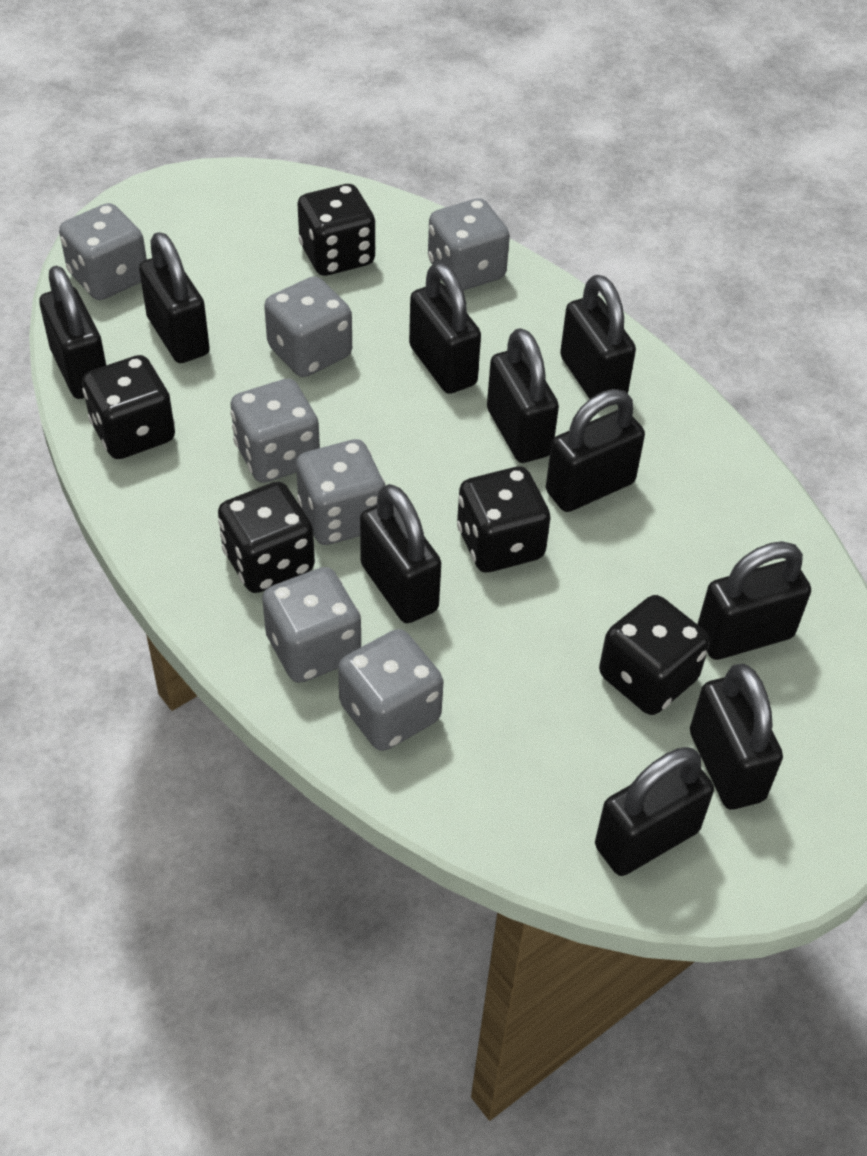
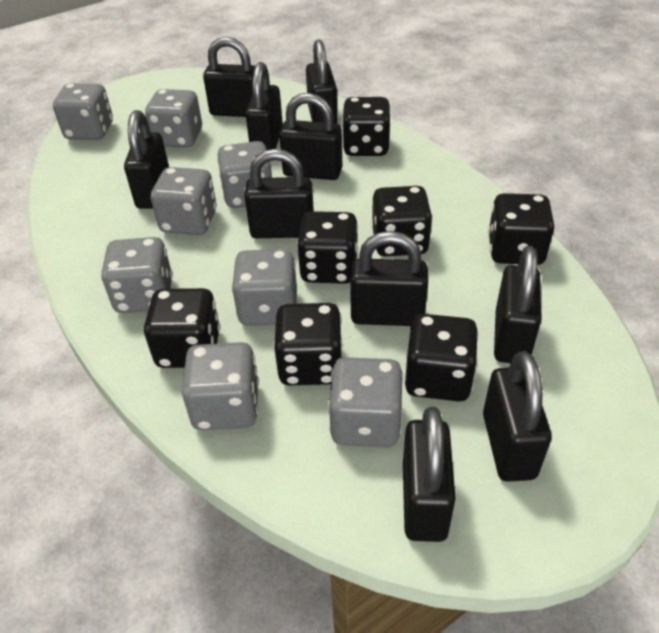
black dice: [82,355,175,459] [218,482,315,593] [297,184,375,276] [457,467,550,572] [599,595,710,715] = 5 -> [144,288,220,368] [273,303,343,385] [297,211,358,284] [342,97,390,156] [371,186,433,257] [405,314,478,402] [488,193,555,265] = 7
grey dice: [59,203,147,300] [230,379,320,483] [262,567,361,683] [264,276,352,377] [296,439,386,545] [338,629,444,751] [428,198,510,291] = 7 -> [53,84,113,140] [101,237,173,313] [145,89,202,148] [151,167,217,235] [182,342,259,430] [217,141,272,208] [231,249,297,326] [328,357,403,447] = 8

